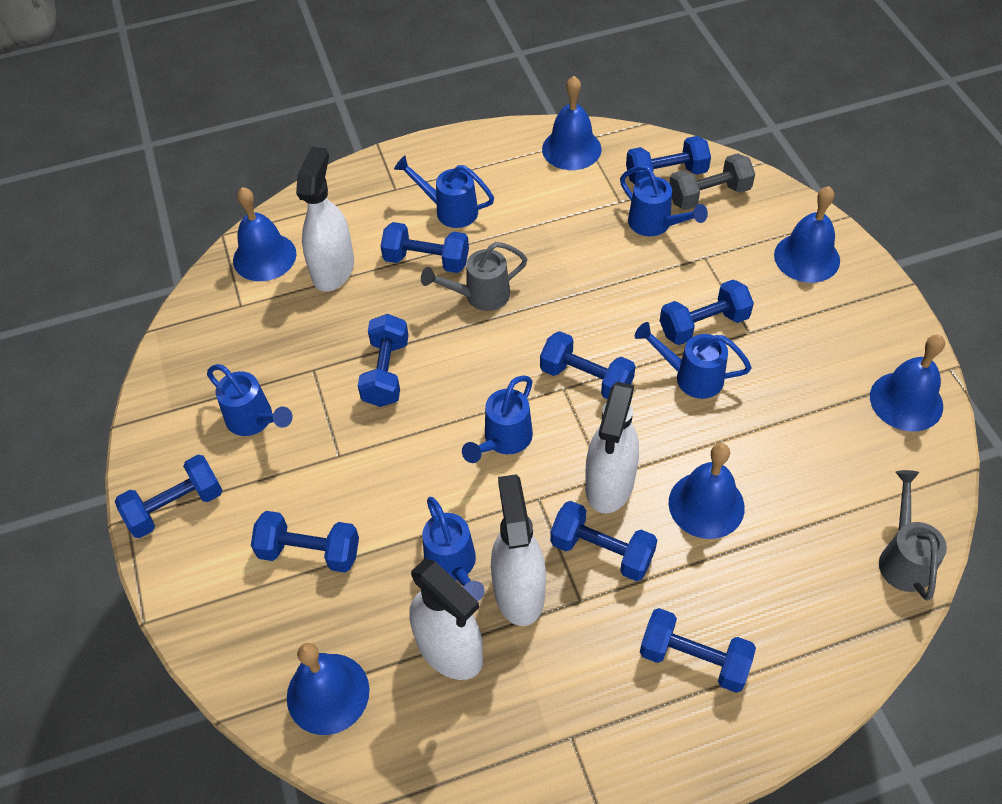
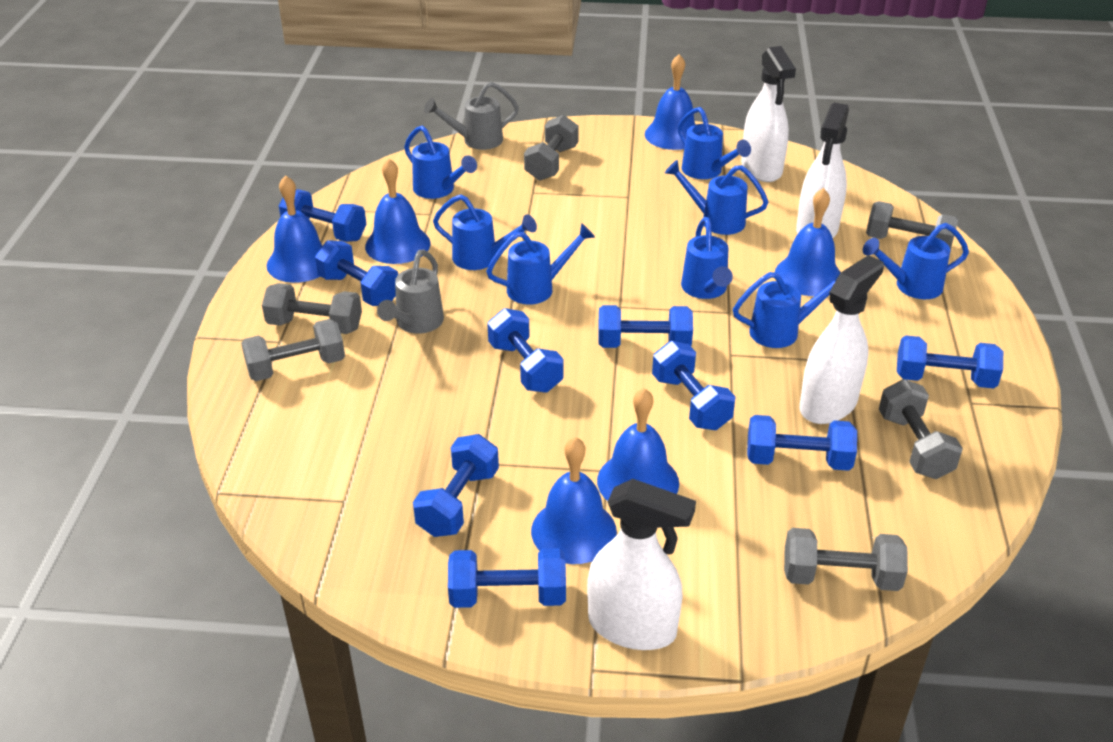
blue watering can: [207,364,293,436] [394,156,494,228] [422,496,485,601] [462,376,533,463] [620,165,708,236] [635,322,752,399] = 6 -> [404,126,477,199] [433,194,537,270] [486,223,595,305] [665,160,768,235] [678,107,751,179] [681,217,733,299] [733,269,841,348] [863,223,969,299] = 8
grey dumbbell: [669,153,755,210] = 1 -> [241,319,345,381] [262,283,362,334] [524,115,579,181] [784,528,908,591] [866,201,958,250] [879,379,963,479] = 6

